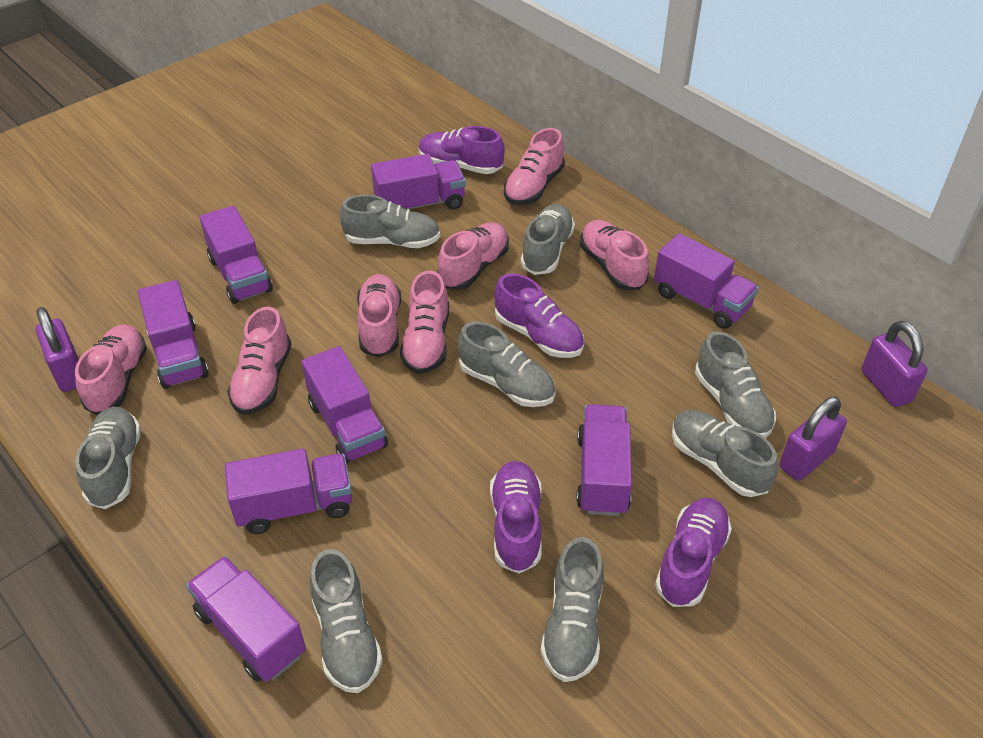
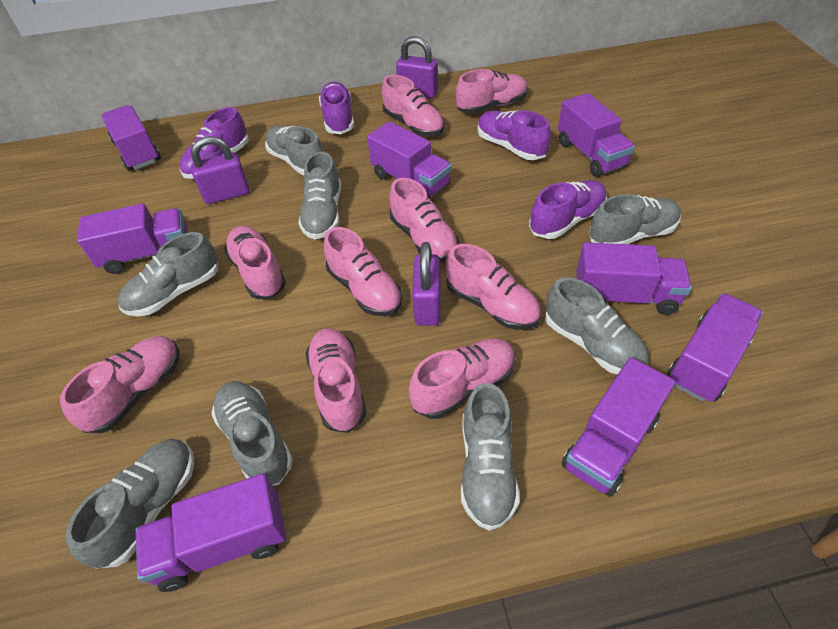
pink shoe: [75,325,147,415] [227,307,291,415] [357,274,401,357] [400,271,449,374] [438,222,509,290] [504,128,565,205] [580,220,649,290] = 7 -> [60,336,180,433] [224,226,286,299] [305,328,366,433] [324,227,402,316] [382,75,445,136] [390,178,459,262] [409,339,515,419] [446,244,541,330] [456,69,528,114] = 9

